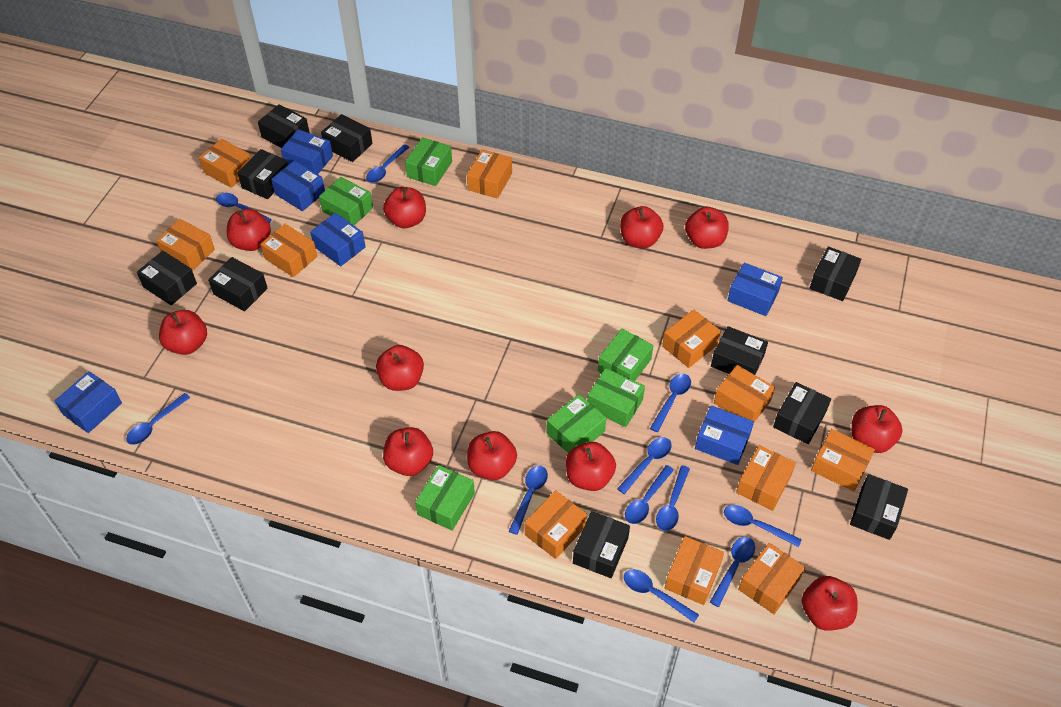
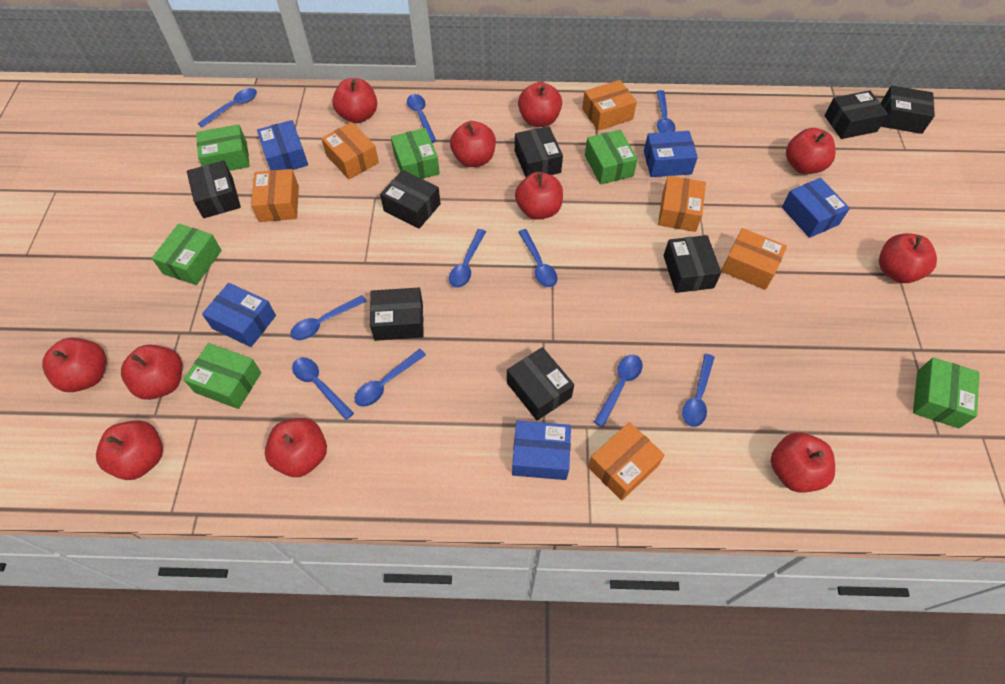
black box: [137,251,197,305] [208,257,268,311] [237,149,288,199] [258,104,310,148] [321,114,373,162] [573,511,630,578] [711,326,768,375] [773,382,831,444] [810,246,861,301] [850,474,908,540] = 10 -> [187,160,241,218] [370,288,424,341] [380,170,441,229] [507,347,574,420] [515,126,563,177] [664,235,721,293] [824,91,888,139] [881,85,935,134] = 8
blue box: [55,371,122,433] [271,161,325,211] [281,129,333,174] [310,213,365,266] [695,406,754,465] [728,263,783,316] = 6 -> [202,283,276,347] [257,120,308,170] [512,420,571,480] [644,131,698,177] [782,178,850,238] = 5
blue spoon: [126,393,190,445] [216,193,272,223] [366,144,410,183] [508,465,548,535] [617,437,672,494] [624,569,699,622] [625,465,674,524] [650,373,691,432] [656,465,690,531] [710,537,755,607] [724,505,802,547] = 11 -> [198,88,257,128] [291,295,367,340] [292,357,354,420] [355,349,426,407] [407,94,436,143] [449,229,486,288] [518,229,558,287] [594,355,643,427] [656,90,675,133] [682,354,715,427] = 10
orange box: [156,219,215,271] [199,139,251,188] [261,224,317,277] [467,150,512,199] [525,490,587,559] [662,309,721,368] [665,536,724,605] [714,365,775,422] [736,445,796,511] [738,543,805,614] [811,429,875,491] = 11 -> [251,169,299,222] [321,122,379,179] [582,80,637,131] [588,422,664,501] [658,176,706,232] [721,228,787,290] = 6

